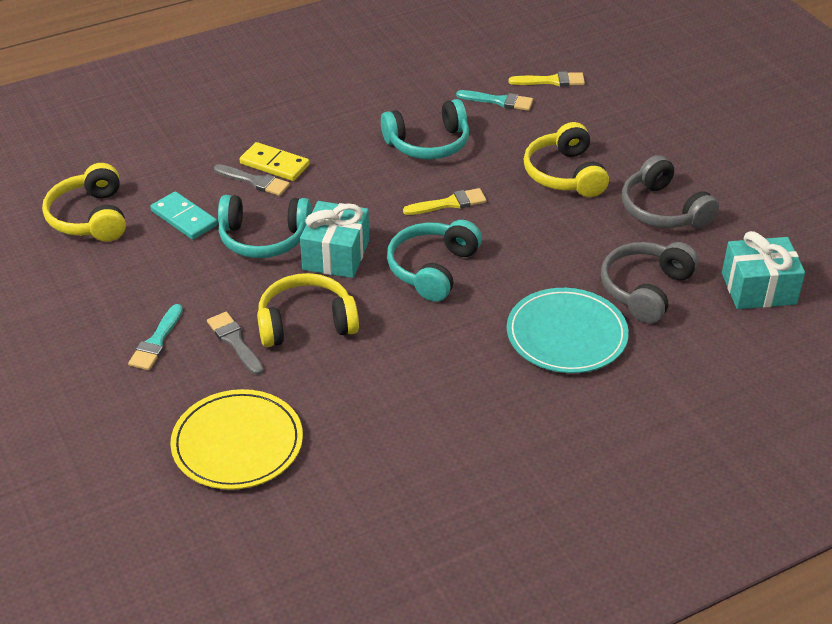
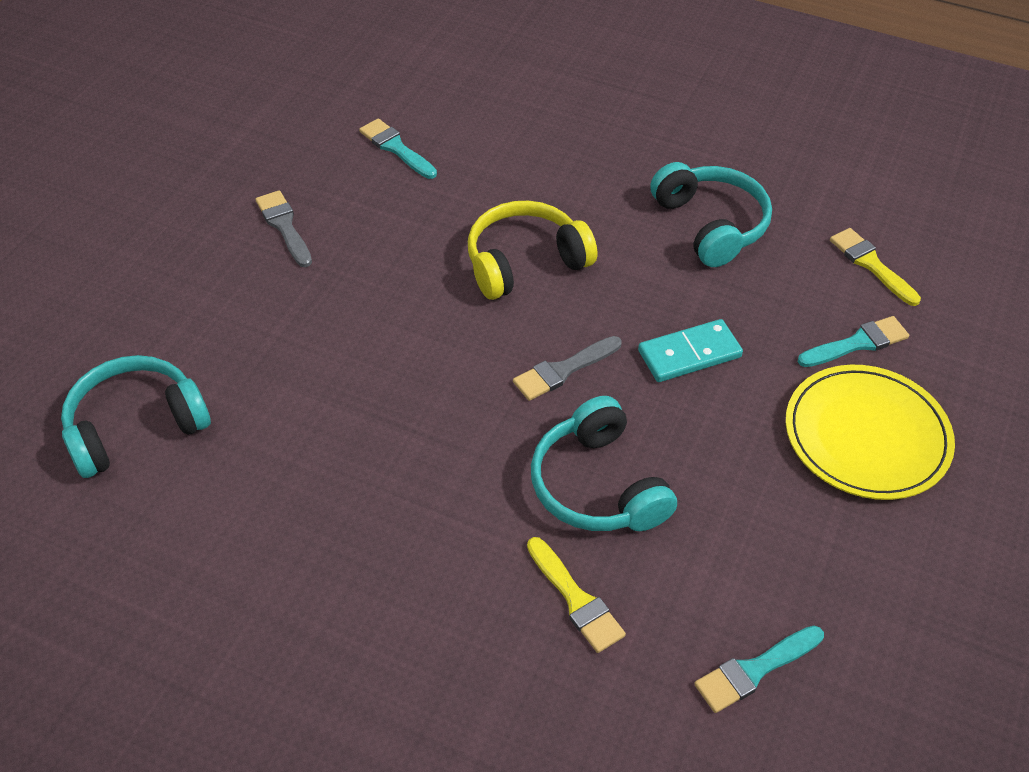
grey headphones: [601,242,699,323] [622,155,719,228] = 2 -> none = 0
turquoise brush: [128,304,183,370] [456,90,533,111] = 2 -> [359,118,437,179] [694,626,824,713] [798,316,909,367] = 3
turquoise gift: [300,201,369,278] [722,231,805,309] = 2 -> none = 0
turquoise plate: [507,288,629,373] = 1 -> none = 0
yellow domino: [240,142,309,181] = 1 -> none = 0
yellow headphones: [42,163,126,242] [257,273,359,347] [524,122,609,197] = 3 -> [468,201,597,300] = 1

